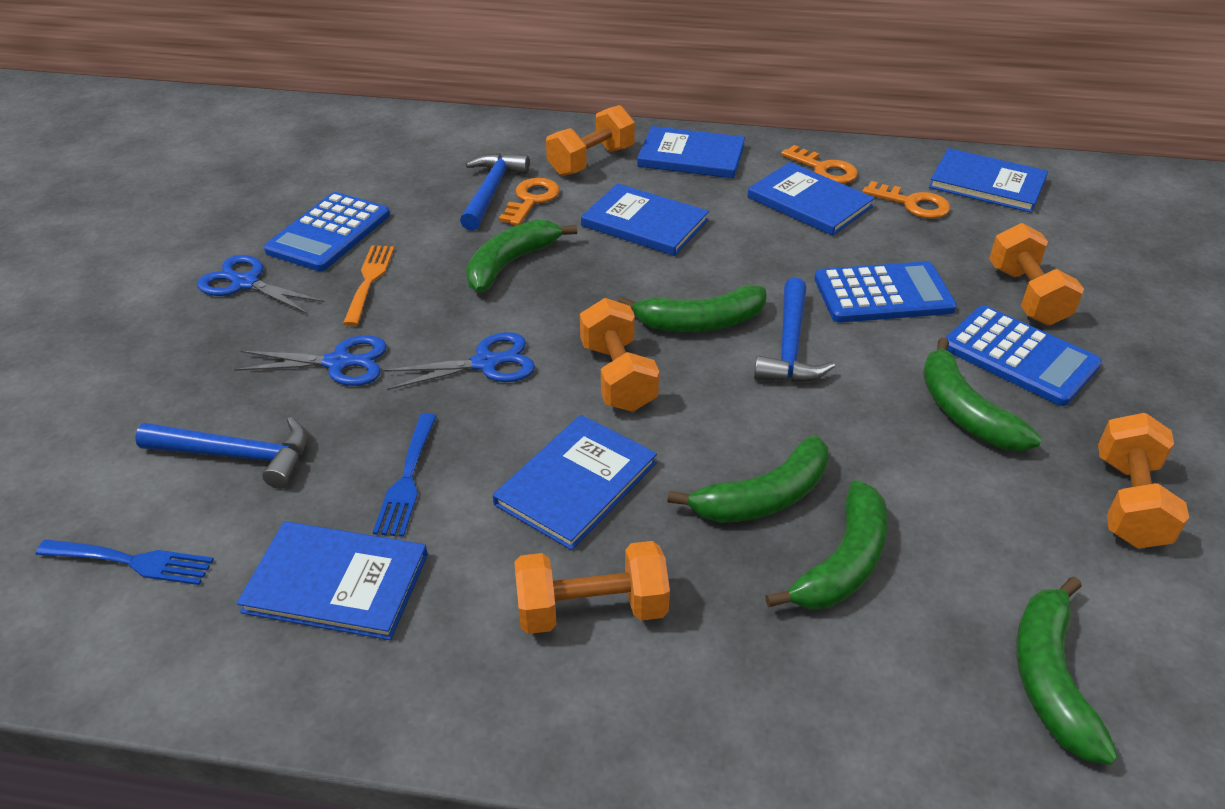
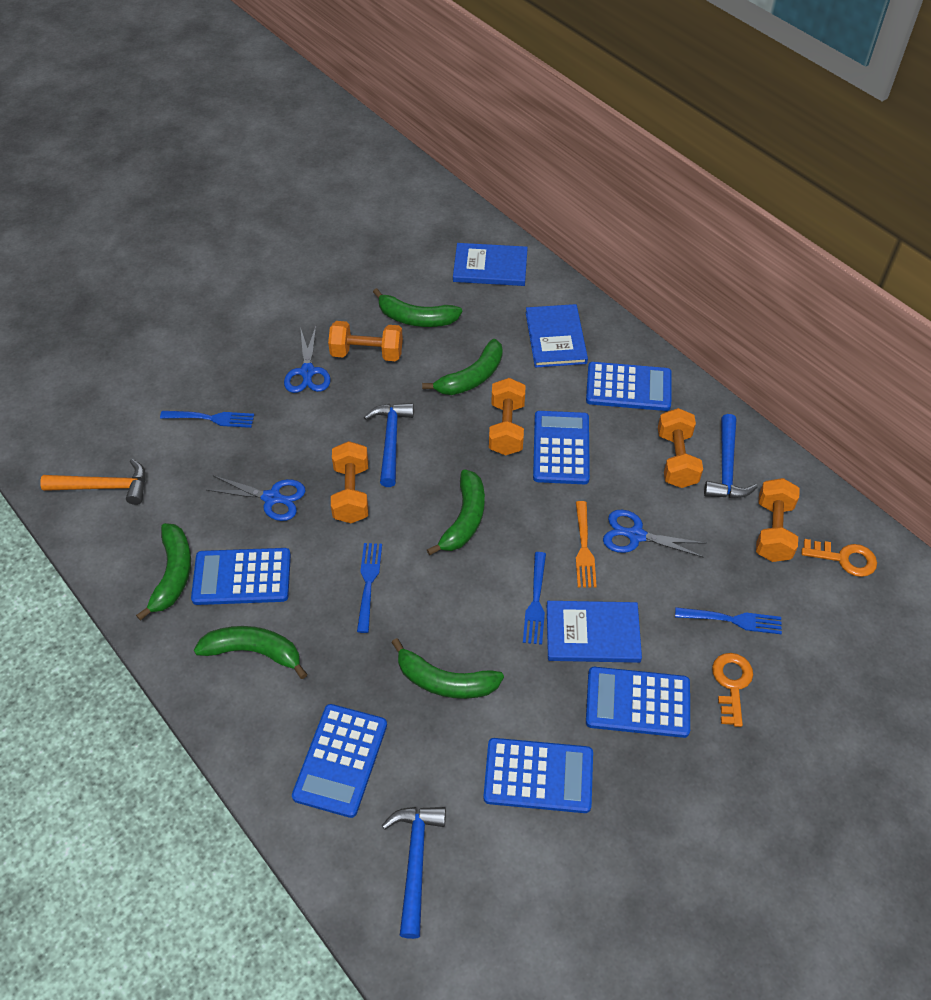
blue book: [237,521,428,640] [493,415,657,550] [581,183,709,256] [637,126,745,179] [747,162,875,236] [929,148,1048,213] = 6 -> [453,243,528,286] [526,304,588,368] [547,601,642,663] = 3
blue calculator: [264,192,390,271] [814,261,957,323] [945,306,1102,406] = 3 -> [191,548,291,605] [292,704,387,818] [483,738,593,813] [533,411,590,484] [586,362,672,411] [586,667,690,738] = 6
blue fork: [36,539,214,585] [373,413,437,537] = 2 -> [160,411,254,428] [357,543,382,633] [523,552,546,645] [675,607,782,634] = 4
orange hammer: none = 0 -> [40,459,146,505] = 1
orange key: [499,178,560,226] [781,145,858,184] [862,181,950,219] = 3 -> [712,653,753,727] [801,539,877,577] = 2

